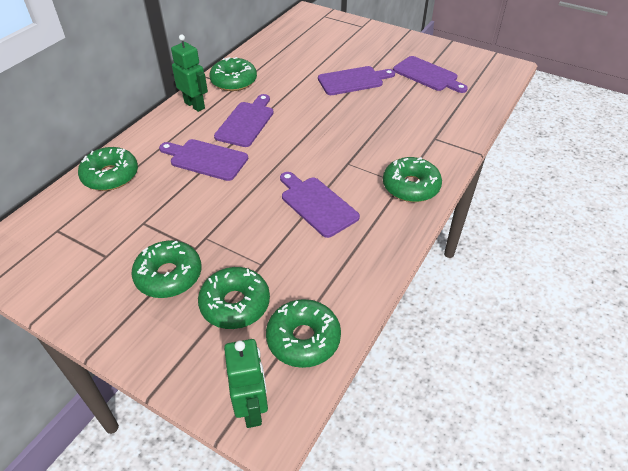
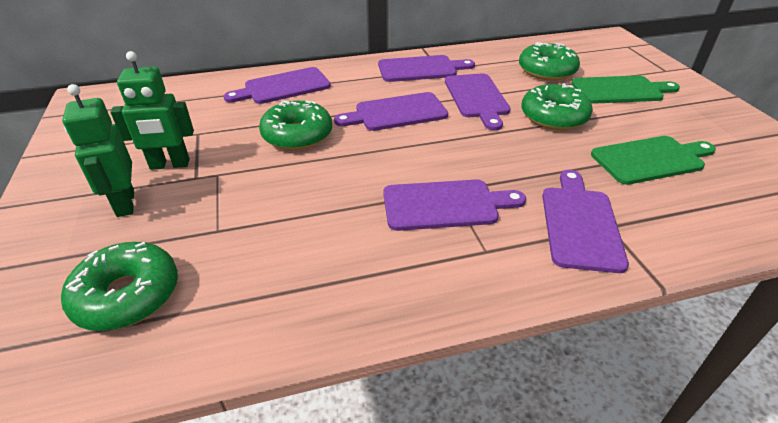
green cutting board: none = 0 -> [571,75,680,104] [591,136,716,185] = 2
green donut: [78,147,138,191] [131,240,202,298] [198,267,270,329] [209,57,257,91] [266,299,341,368] [383,157,442,202] = 6 -> [61,242,178,331] [259,101,332,150] [519,42,580,80] [521,83,593,130] = 4
purple cutting board: [159,139,248,181] [214,94,274,147] [280,172,360,238] [318,66,395,95] [393,56,468,93] = 5 -> [224,67,331,104] [334,92,448,131] [378,55,475,82] [383,180,526,231] [445,74,511,130] [542,170,629,273] = 6

